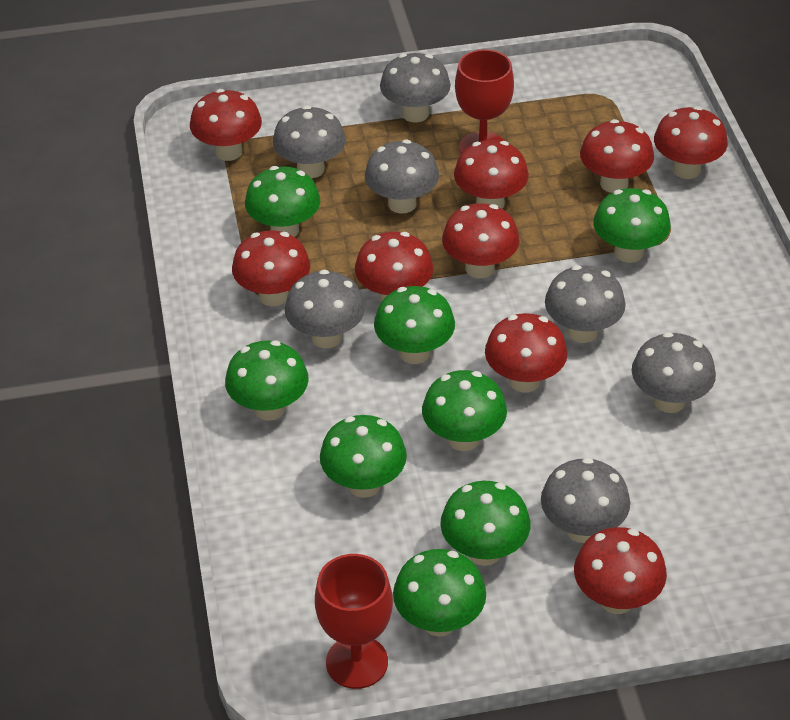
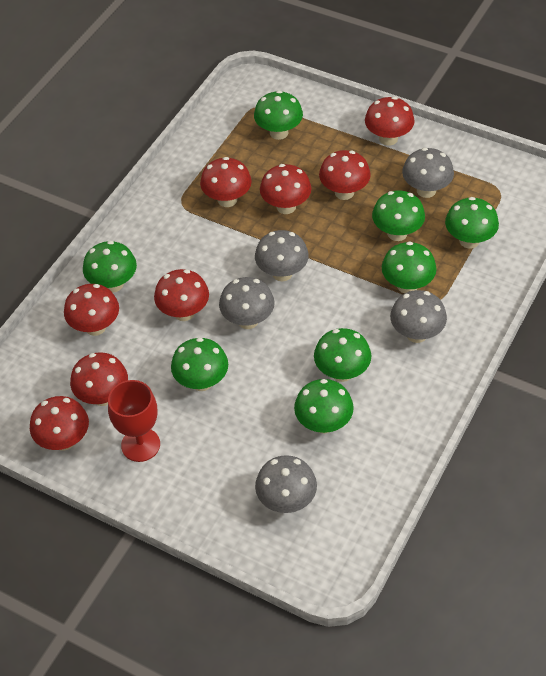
grey mushroom: [273,105,346,178] [285,270,365,348] [365,139,439,214] [380,53,451,122] [541,458,630,543] [545,265,626,343] [632,332,716,413] = 7 -> [219,277,275,329] [255,230,309,281] [255,455,317,513] [390,290,447,343] [402,148,454,198] = 5
red goblet: [315,554,393,689] [455,49,514,153] = 2 -> [108,380,160,462] = 1
red mushroom: [190,89,262,161] [232,230,310,306] [355,232,433,302] [442,203,520,278] [454,140,529,209] [485,313,568,393] [574,527,667,614] [580,119,654,193] [654,106,728,179] = 9 -> [30,396,89,451] [64,284,119,336] [70,352,128,406] [154,269,209,321] [200,157,252,207] [260,164,311,214] [319,150,371,200] [365,97,414,146] = 8

